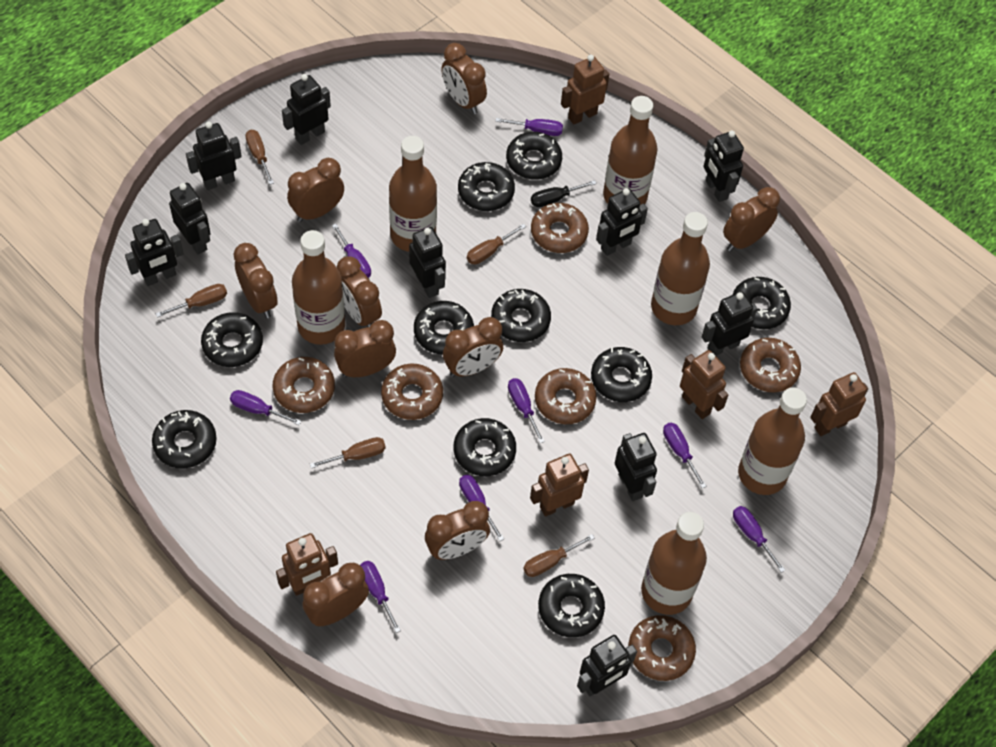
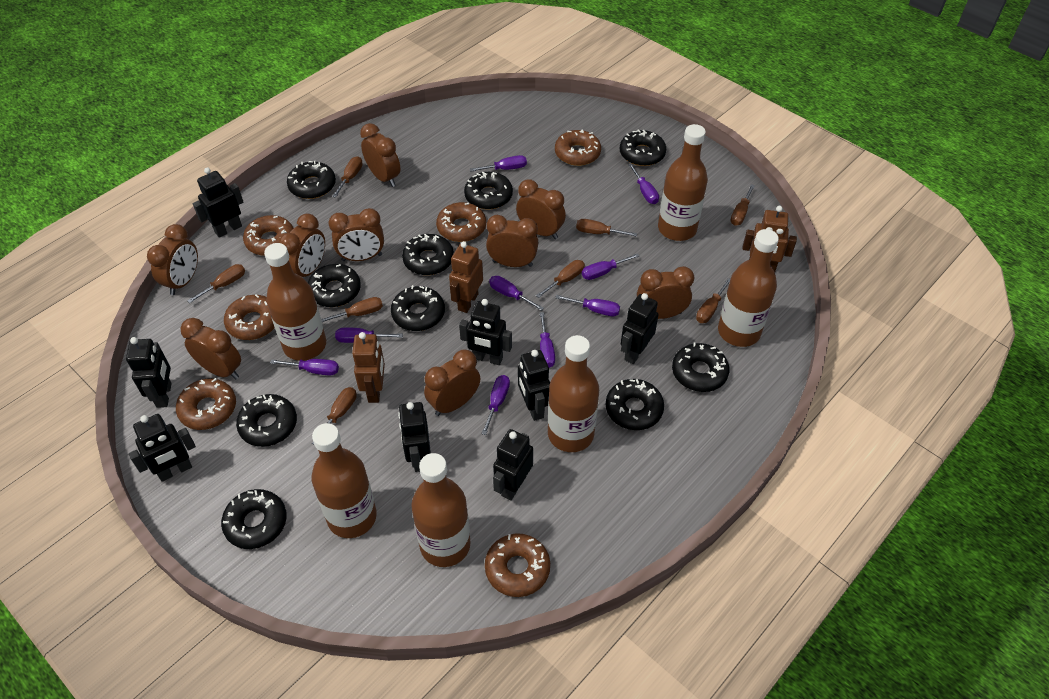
black robot: [125,219,184,286] [169,183,211,254] [186,121,242,190] [282,74,331,145] [409,227,446,298] [577,635,637,696] [596,188,648,256] [615,433,657,501] [702,292,757,356] [703,131,744,202] = 10 -> [126,337,172,408] [129,414,196,482] [193,168,243,238] [398,402,431,472] [459,299,512,365] [493,429,533,501] [518,350,550,421] [621,293,659,364] = 8
black screwdriver: [531,180,597,207] = 1 -> none = 0
brown robot: [276,533,338,596] [530,454,589,517] [561,55,609,125] [680,350,728,419] [810,372,868,436] = 5 -> [352,332,385,403] [449,241,483,313] [742,206,797,272] = 3
brown screwdriver: [156,284,227,318] [246,130,274,185] [310,437,386,468] [467,224,526,264] [523,534,595,577] = 5 -> [187,264,245,303] [312,387,357,444] [321,297,383,322] [332,156,363,198] [536,260,585,298] [576,219,637,237] [696,278,730,323] [730,184,755,226] = 8
purple screwdriver: [230,390,301,425] [332,224,371,278] [360,561,401,633] [459,475,504,541] [495,118,563,136] [508,378,545,443] [663,423,707,488] [733,506,785,573] = 8 -> [270,359,339,375] [335,328,403,343] [470,155,527,172] [481,375,510,435] [489,276,544,311] [540,312,555,368] [555,295,620,316] [582,253,639,280] [628,163,659,204] = 9

